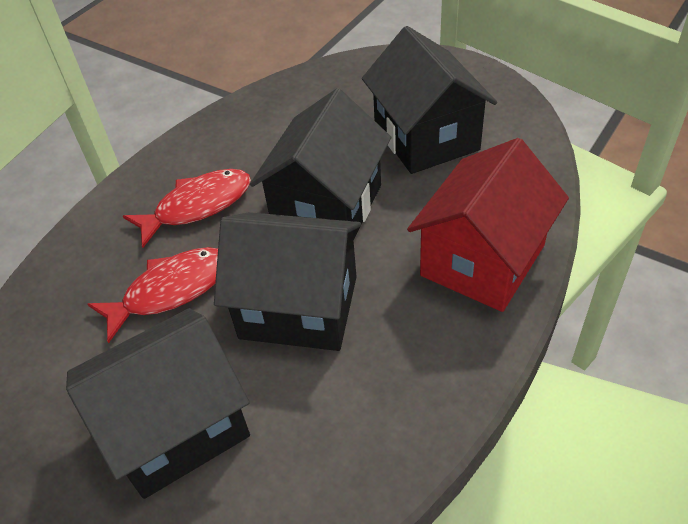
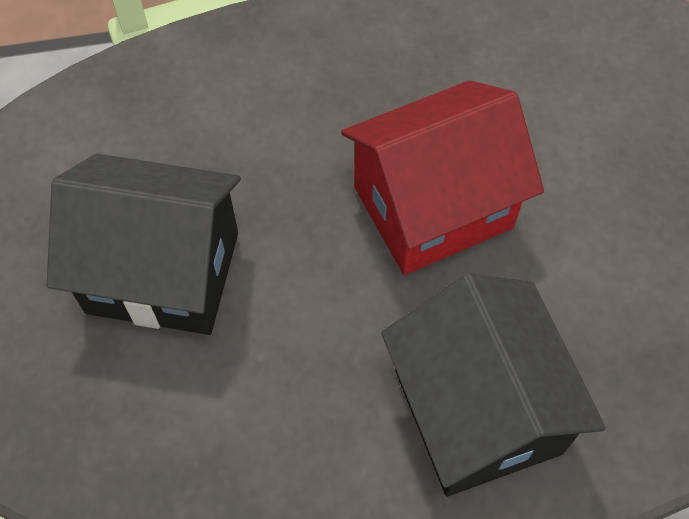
black house: [66,308,250,499] [214,212,361,351] [250,88,391,240] [362,26,497,174] = 4 -> [47,153,241,335] [381,274,606,496] = 2
red fish: [87,247,218,343] [123,169,251,248] = 2 -> none = 0

